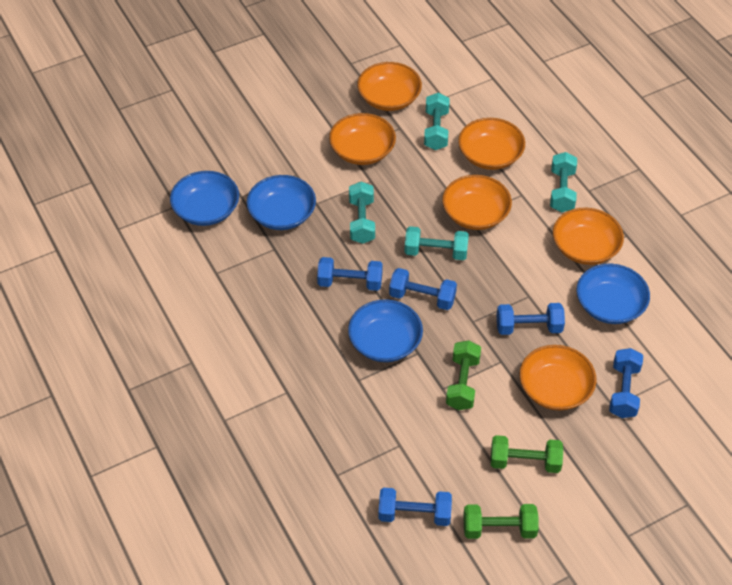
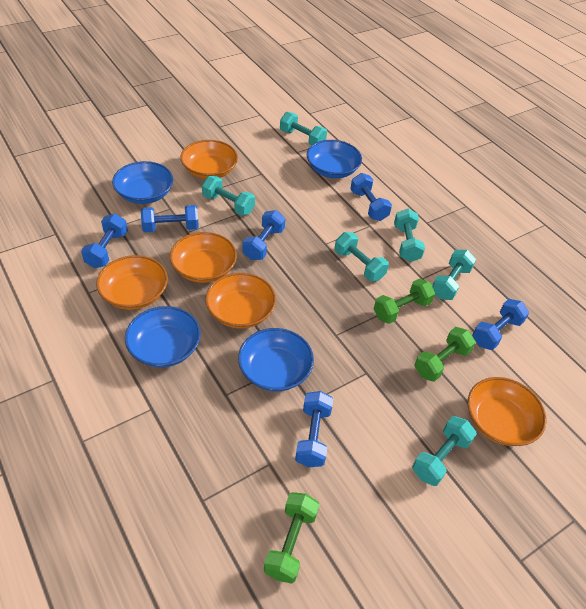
blue dumbbell: [317,257,383,291] [378,488,452,526] [389,268,457,310] [497,303,565,335] [609,348,643,418] = 5 -> [81,214,128,268] [141,205,199,232] [242,210,285,260] [295,391,333,467] [350,173,392,221] [472,299,529,350] = 6
orange bowl: [329,113,396,165] [357,62,422,111] [442,175,512,230] [458,118,525,170] [519,345,596,410] [553,208,624,265] = 6 -> [96,255,168,310] [170,232,237,283] [180,140,238,179] [205,273,276,328] [468,377,547,446] = 5
turquoise dumbbell: [349,182,375,244] [404,226,469,260] [424,93,450,150] [550,152,577,212] = 4 -> [202,176,255,216] [280,112,327,145] [334,232,389,281] [394,209,425,262] [412,416,477,486] [432,250,476,300] = 6

